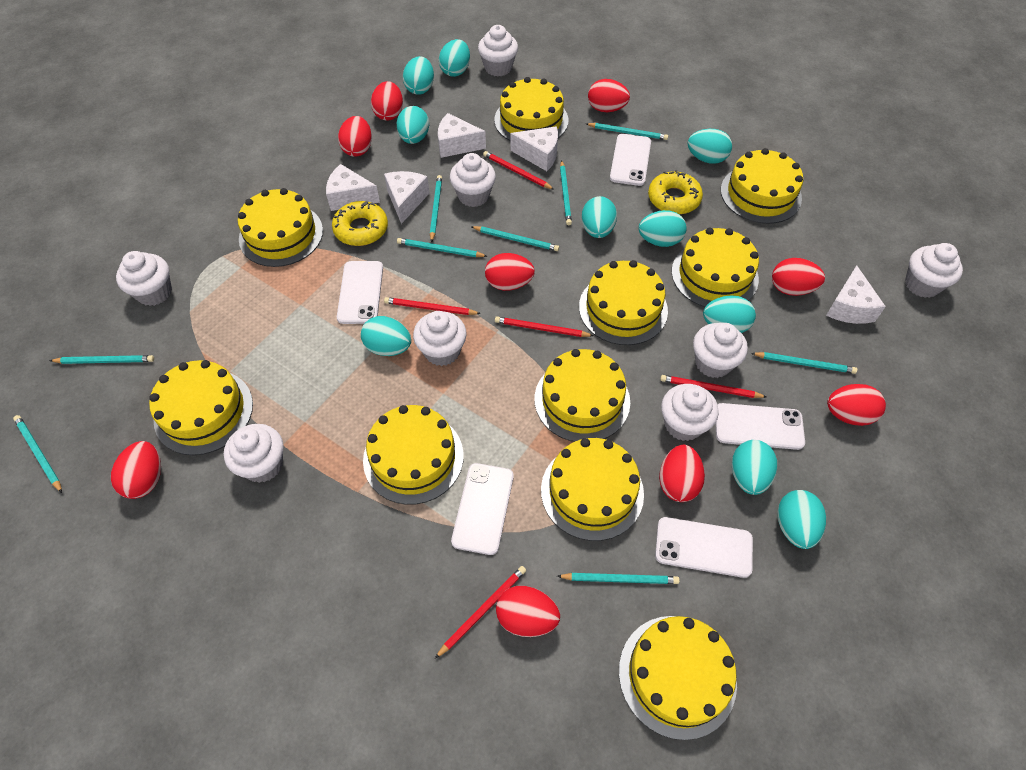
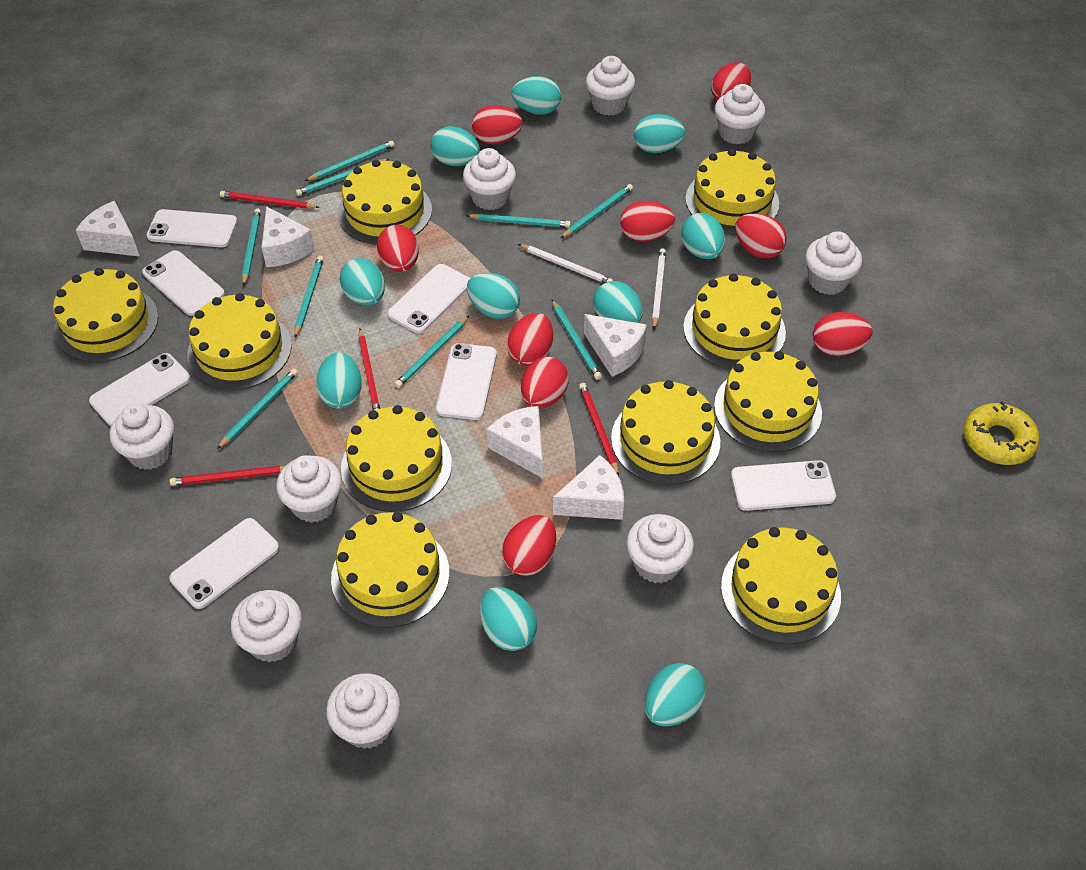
red pencil: [384,297,481,315] [435,566,526,659] [483,151,555,190] [495,316,593,337] [660,375,766,398] = 5 -> [170,466,285,486] [220,191,319,209] [358,329,380,410] [579,383,619,477] = 4
white cupcake: [116,251,172,306] [224,424,284,483] [413,311,467,366] [450,153,496,207] [478,25,518,76] [661,384,719,441] [693,323,748,378] [905,243,963,298] = 8 -> [110,403,174,470] [231,590,302,662] [276,455,342,523] [326,673,400,749] [463,148,516,210] [586,56,635,116] [626,514,694,583] [715,84,765,144] [805,231,862,295] = 9
white pencil: none = 0 -> [518,244,613,283] [652,248,666,330] = 2
white phone: [337,261,383,324] [451,463,514,555] [610,134,651,186] [655,517,753,578] [715,403,805,450] = 5 -> [89,353,190,426] [142,250,225,316] [146,209,238,247] [169,518,279,609] [388,264,470,334] [436,343,497,420] [731,460,836,511] = 7
yellow donut: [332,201,388,246] [648,170,703,214] = 2 -> [964,402,1040,465] = 1

